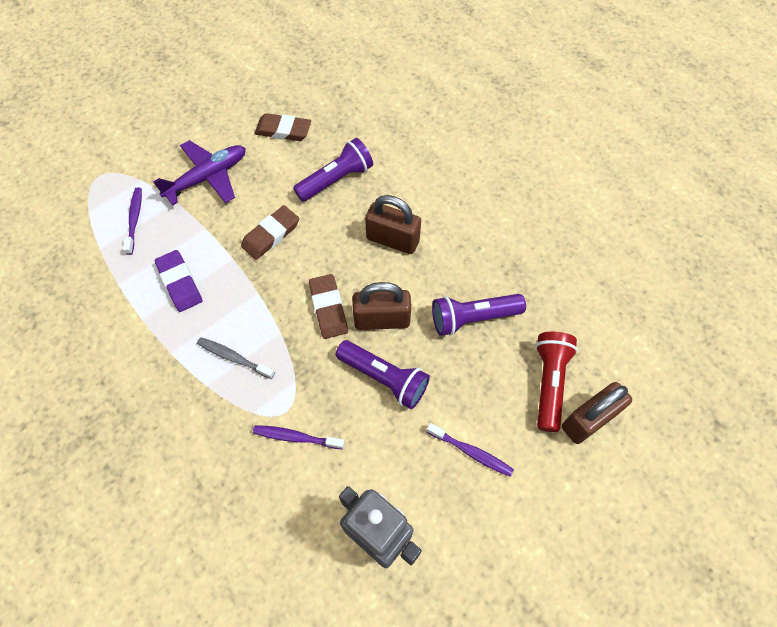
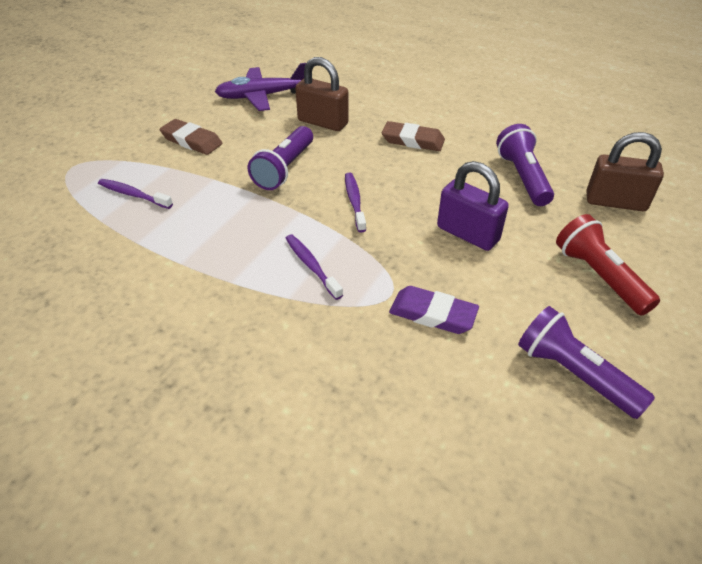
brown eraser: [241,205,299,260] [255,113,311,141] [309,274,348,339] = 3 -> [160,119,222,155] [382,121,445,151] = 2
brown padlock: [352,282,411,330] [365,195,421,254] [562,382,632,444] = 3 -> [295,57,349,131] [586,132,664,211] = 2
grey robot: [339,486,422,568] = 1 -> none = 0
grey toothbrush: [197,337,275,379] = 1 -> none = 0
purple padlock: none = 0 -> [437,161,509,251] = 1

